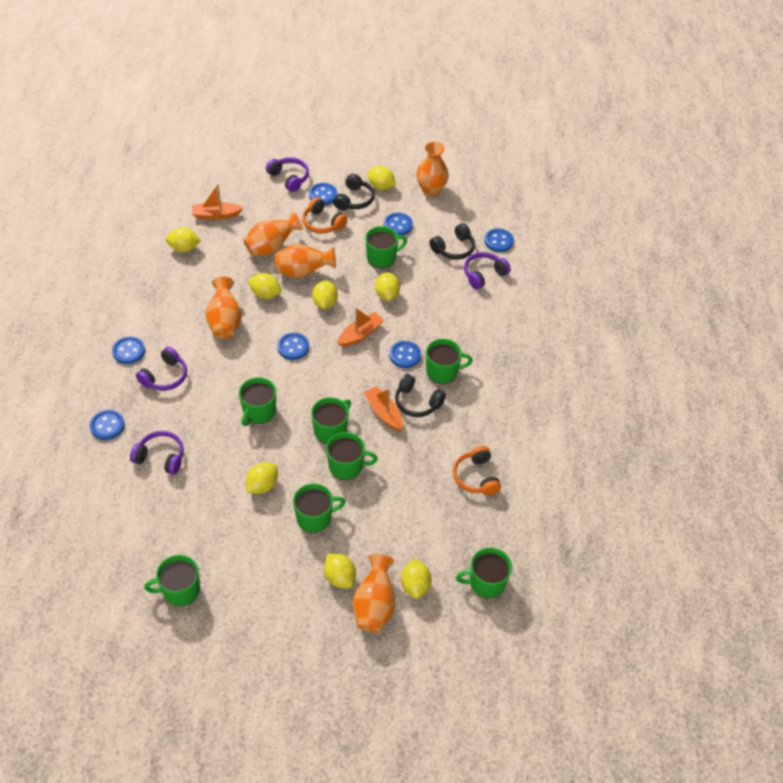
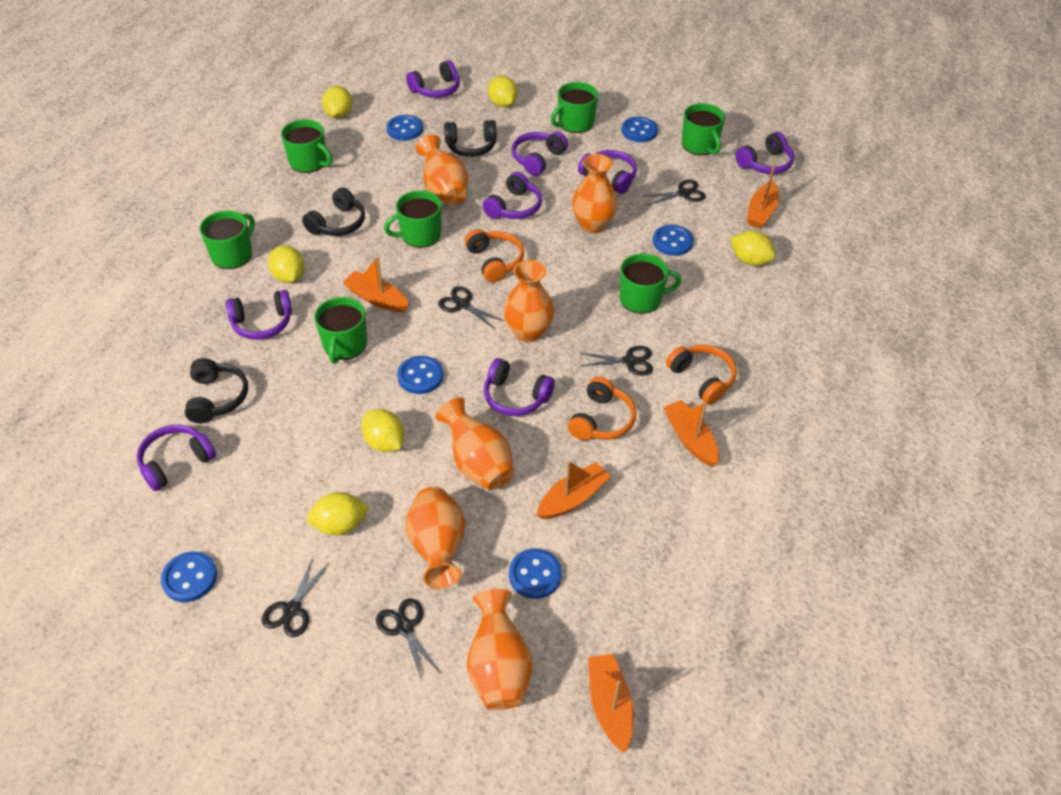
black scissors: none = 0 -> [262,557,329,637] [376,598,440,680] [438,286,504,329] [580,346,653,376] [643,180,706,205] = 5
blue button: [90,410,125,440] [112,337,145,364] [277,333,309,360] [309,183,337,205] [384,213,413,235] [389,341,421,368] [484,228,514,252] = 7 -> [161,552,217,602] [386,115,423,141] [397,356,443,394] [509,549,562,599] [621,117,658,142] [653,225,694,256] = 6
green mug: [144,555,200,606] [239,377,276,426] [293,484,346,533] [311,397,351,444] [326,432,378,480] [365,226,407,268] [426,339,473,384] [456,548,512,598] = 8 -> [200,211,255,269] [281,119,332,173] [314,297,367,364] [384,191,442,248] [551,82,598,133] [620,254,681,314] [682,103,725,155] = 7
orange boat: [192,184,243,220] [338,308,384,347] [364,386,403,431] = 3 -> [343,257,409,312] [537,461,611,519] [588,653,633,754] [663,400,719,467] [747,163,779,228] = 5
orange headphones: [302,197,347,234] [453,446,501,495] = 2 -> [464,229,524,282] [568,377,636,440] [666,345,737,405] = 3
orange vase: [205,276,242,339] [243,211,303,256] [275,244,336,278] [352,554,395,632] [416,142,449,196] = 5 -> [405,487,465,589] [415,134,468,205] [435,397,514,490] [467,589,532,710] [504,260,554,342] [572,154,618,233] = 6
purple headphones: [130,431,184,475] [136,347,187,391] [266,157,309,192] [464,252,511,289] = 4 -> [137,425,216,491] [226,290,292,340] [406,60,460,98] [482,172,542,219] [484,358,555,416] [512,132,568,176] [578,150,637,194] [735,132,794,174] = 8
yellow lemon: [166,227,201,252] [246,462,278,494] [248,273,281,299] [312,281,338,309] [324,554,356,588] [367,166,396,190] [375,272,400,301] [401,559,431,599] = 8 -> [268,245,305,283] [307,492,370,535] [322,86,352,119] [361,409,404,452] [488,75,518,107] [730,230,776,266] = 6

